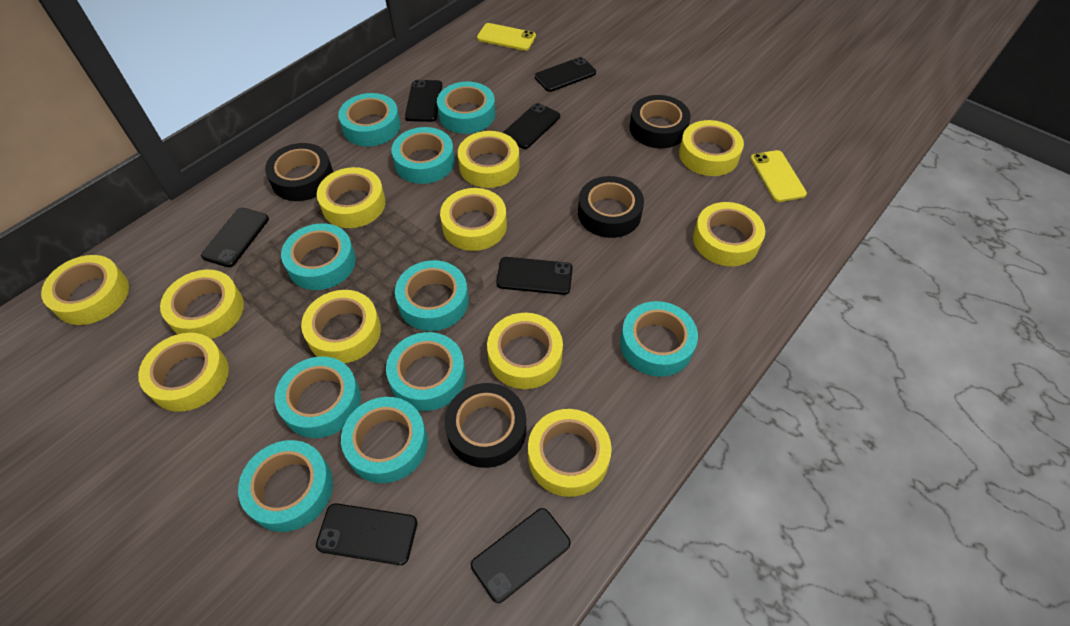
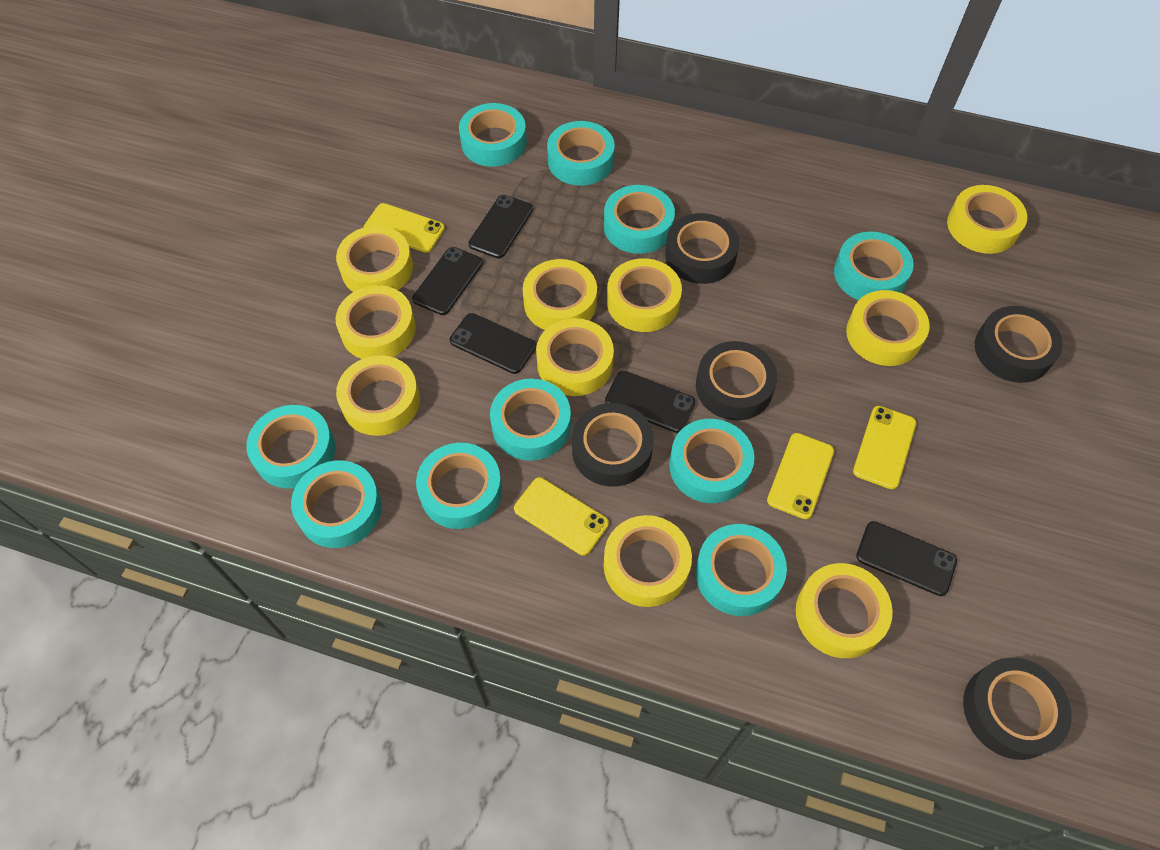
black phone: [201,208,269,267] [316,503,417,565] [405,80,443,122] [471,508,571,603] [496,257,573,295] [503,103,560,149] [535,57,596,92] = 7 -> [412,247,483,315] [450,313,536,374] [468,195,533,259] [605,371,696,433] [856,521,957,596] = 5
black tape: [265,143,333,201] [444,383,526,468] [578,176,644,238] [629,95,691,148] = 4 -> [572,403,654,487] [665,213,739,284] [696,341,777,421] [963,657,1072,760] [975,306,1063,383] = 5
yellow phone: [477,23,536,51] [751,150,807,202] = 2 -> [364,203,445,253] [514,477,609,556] [767,433,834,519] [853,406,916,489] = 4
yellow tape: [41,255,129,325] [138,333,229,412] [160,270,244,339] [301,290,381,363] [317,167,386,228] [440,188,507,251] [458,131,519,188] [487,313,563,389] [528,409,612,497] [679,120,744,176] [693,202,765,266] = 11 -> [336,226,413,292] [336,285,416,359] [336,355,420,436] [523,259,597,330] [536,318,614,396] [604,515,692,607] [607,258,682,332] [796,563,893,658] [846,290,930,366] [947,185,1027,254] = 10

